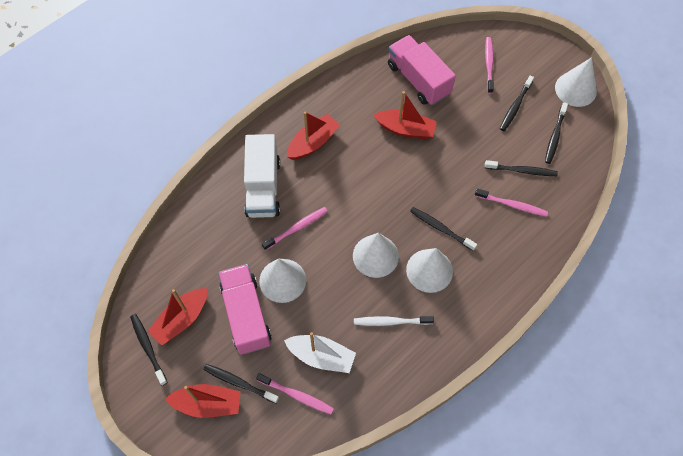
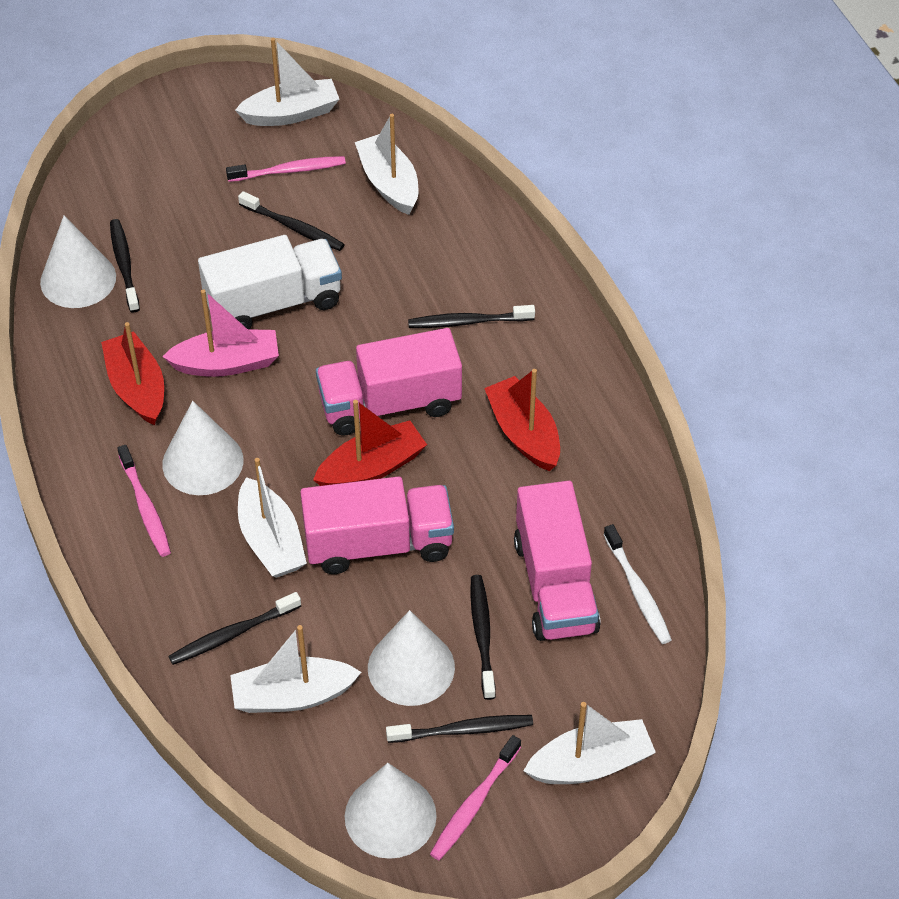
pink boat: none = 0 -> [162,289,279,377] = 1
pink toothbrush: [256,373,334,414] [262,207,328,251] [475,188,548,217] [485,37,494,94] = 4 -> [117,445,171,557] [226,156,346,182] [430,735,521,860] = 3
pink truck: [219,264,271,355] [388,35,456,105] = 2 -> [300,476,454,574] [316,328,462,436] [514,481,601,641] = 3
red boat: [148,288,207,345] [165,384,241,418] [287,112,340,160] [374,91,437,139] = 4 -> [101,322,164,425] [313,400,427,486] [484,369,560,471] = 3
white boat: [284,332,356,373] = 1 -> [230,625,361,713] [235,38,339,126] [238,458,307,578] [355,114,418,215] [524,702,656,784] = 5

